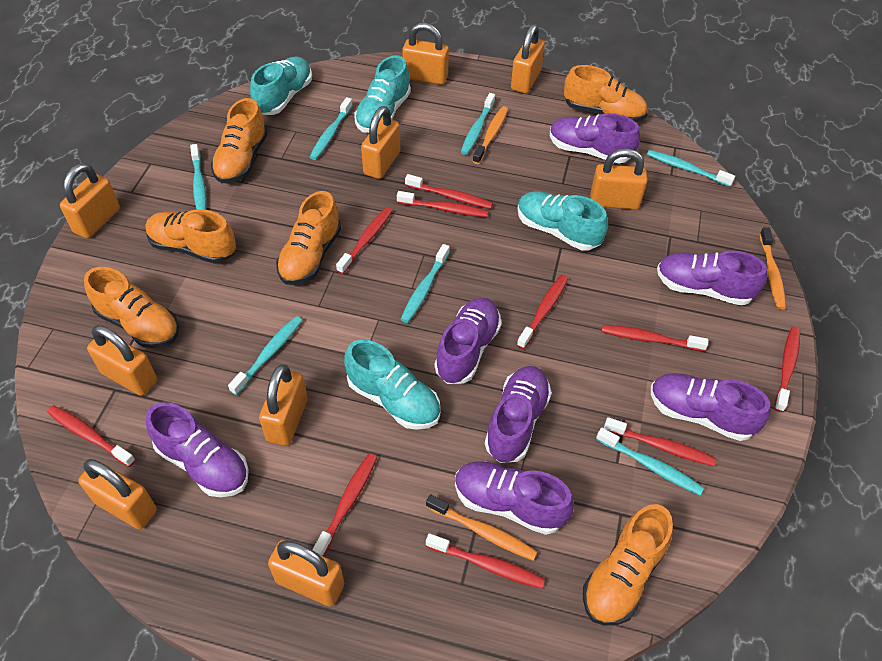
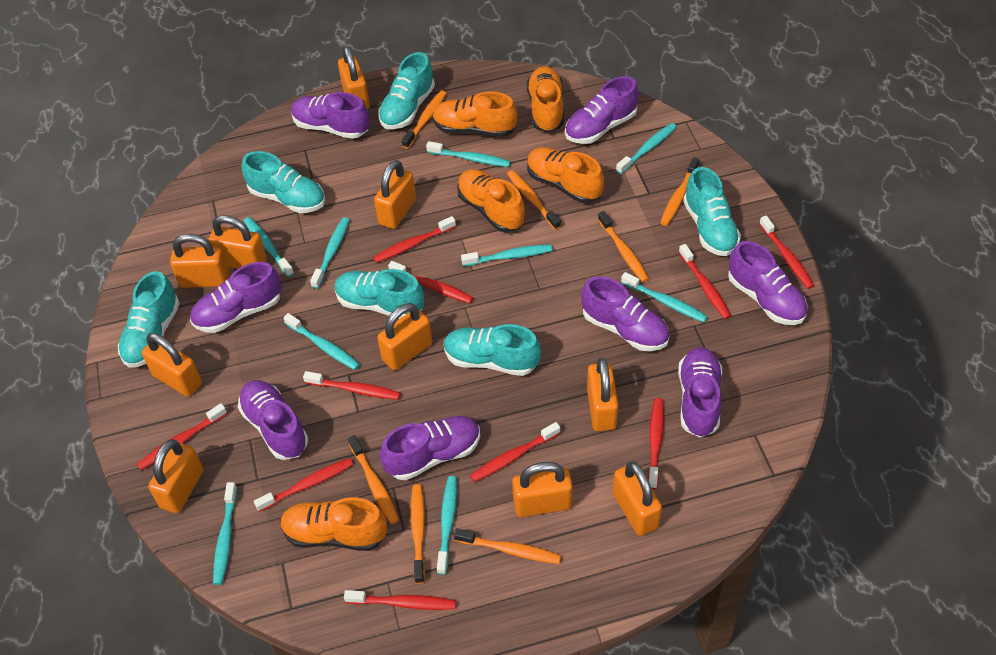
orange padlock: [60,163,120,239] [78,459,157,529] [87,325,157,396] [259,364,308,446] [268,540,344,607] [361,106,400,179] [402,23,449,85] [511,24,545,94] [591,148,647,210] = 9 -> [142,333,202,397] [148,439,203,513] [170,234,229,288] [208,215,266,269] [338,46,370,109] [374,160,416,229] [377,303,432,370] [512,462,573,517] [587,358,618,431] [613,461,662,536] = 10
orange shoe: [84,267,179,348] [145,209,236,264] [211,98,268,183] [276,191,341,285] [564,65,647,122] [583,504,673,626] = 6 -> [280,497,387,551] [433,91,517,137] [457,169,525,232] [527,66,564,132] [527,147,604,203] = 5
orange toothbrush: [426,494,537,561] [473,106,508,164] [760,227,786,310] = 3 -> [348,435,399,524] [402,91,447,149] [410,484,425,584] [454,528,561,564] [507,170,561,230] [598,211,649,282] [660,157,700,226] = 7
purple shoe: [146,402,249,497] [434,298,502,384] [455,461,574,535] [485,366,552,463] [550,113,640,164] [651,373,770,441] [657,251,767,306] = 7 -> [190,262,281,333] [238,380,308,460] [291,92,370,139] [380,416,480,480] [565,76,639,144] [581,276,669,351] [678,347,722,438] [728,241,808,325] = 8
turquoise shoe: [250,56,312,115] [344,340,440,430] [355,55,411,133] [517,191,608,251] = 4 -> [118,271,180,368] [242,151,325,213] [334,269,424,319] [378,52,435,129] [444,324,541,376] [683,167,741,256] = 6
turquoise toothbrush: [190,144,207,210] [228,316,303,395] [310,97,353,160] [400,244,450,323] [461,93,495,155] [596,428,704,495] [647,150,735,187] = 7 -> [213,482,237,585] [244,217,294,277] [283,313,360,370] [310,217,350,289] [426,141,511,167] [437,476,457,575] [461,244,553,266] [616,123,677,174] [621,272,708,322] = 9

